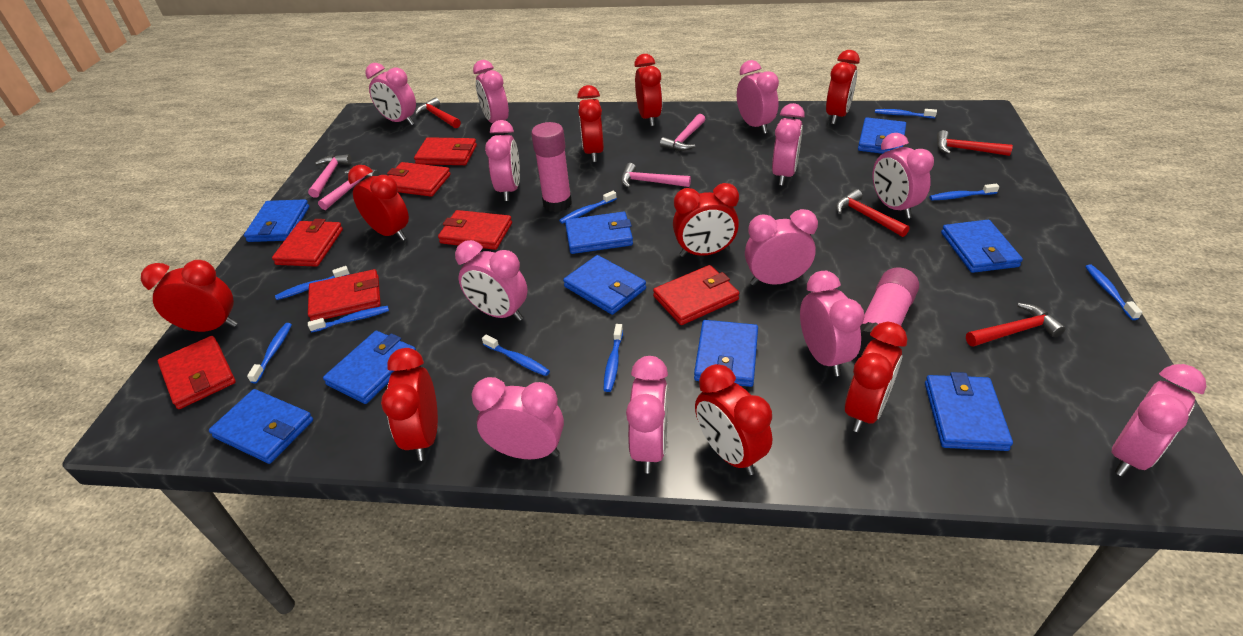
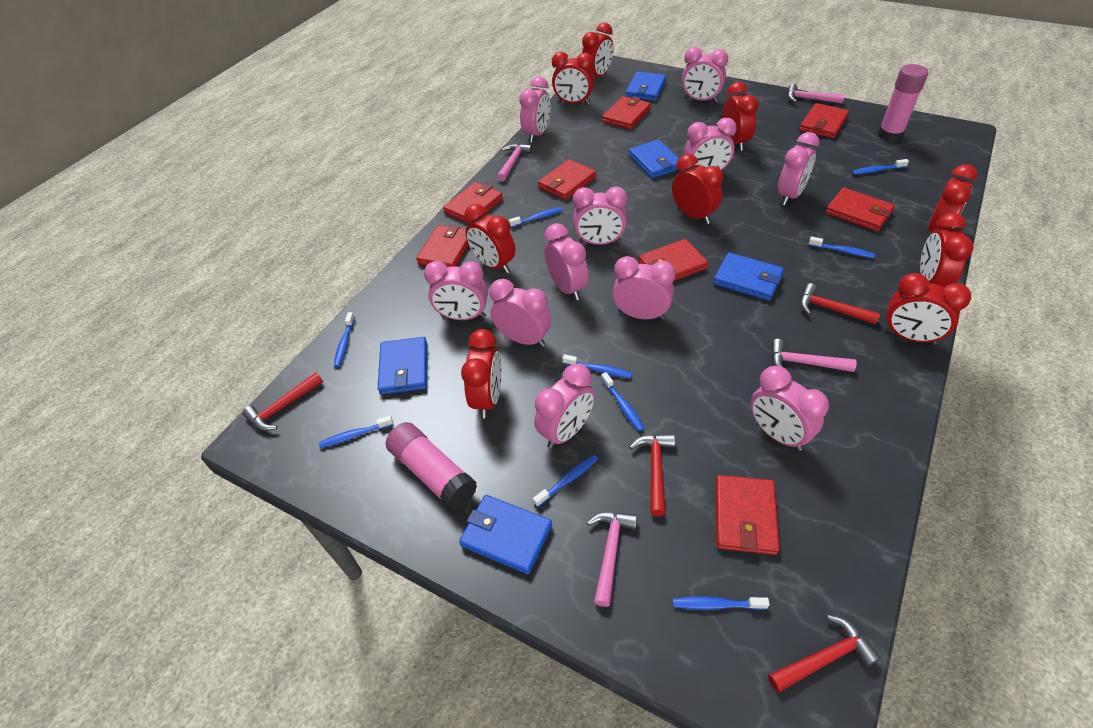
blue wallet: [209,389,313,464] [244,199,309,242] [323,331,416,404] [563,255,646,315] [565,212,633,254] [694,320,758,387] [858,117,906,154] [925,372,1013,451] [941,220,1023,273] = 9 -> [377,337,427,395] [459,495,552,574] [626,72,666,101] [629,139,679,178] [713,252,784,301] = 5
pink clock: [365,63,416,125] [455,240,528,321] [471,377,564,459] [473,60,509,123] [485,120,520,201] [626,356,668,473] [737,60,779,134] [745,209,818,286] [772,103,805,186] [800,271,865,376] [873,133,934,219] [1111,364,1207,476] = 12 -> [424,261,488,320] [490,279,551,347] [519,76,551,143] [534,363,595,449] [544,223,589,301] [573,186,627,245] [613,256,676,320] [682,47,728,102] [684,118,737,172] [750,366,829,451] [778,132,819,205] = 11
red wallet: [158,336,236,409] [272,219,343,267] [308,269,381,321] [387,162,451,197] [414,137,477,165] [438,210,512,250] [653,265,739,325] = 7 -> [416,225,469,267] [443,182,503,223] [538,159,596,200] [602,96,651,130] [638,239,708,281] [716,475,780,555] [800,103,849,139] [826,187,895,232] = 8

